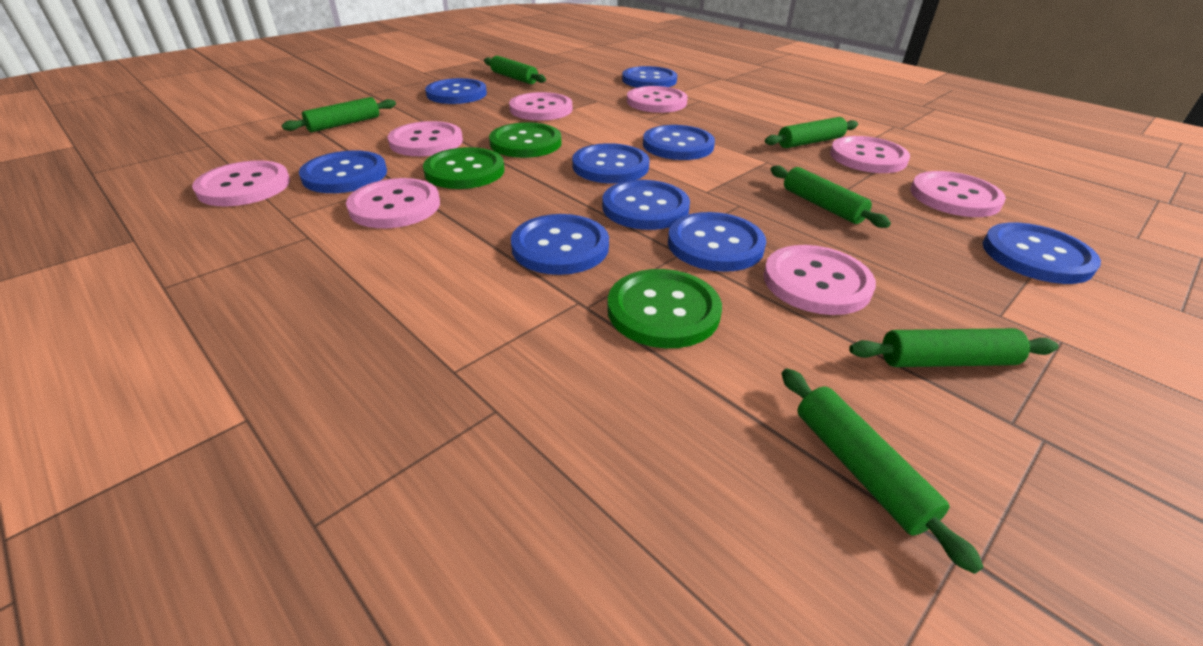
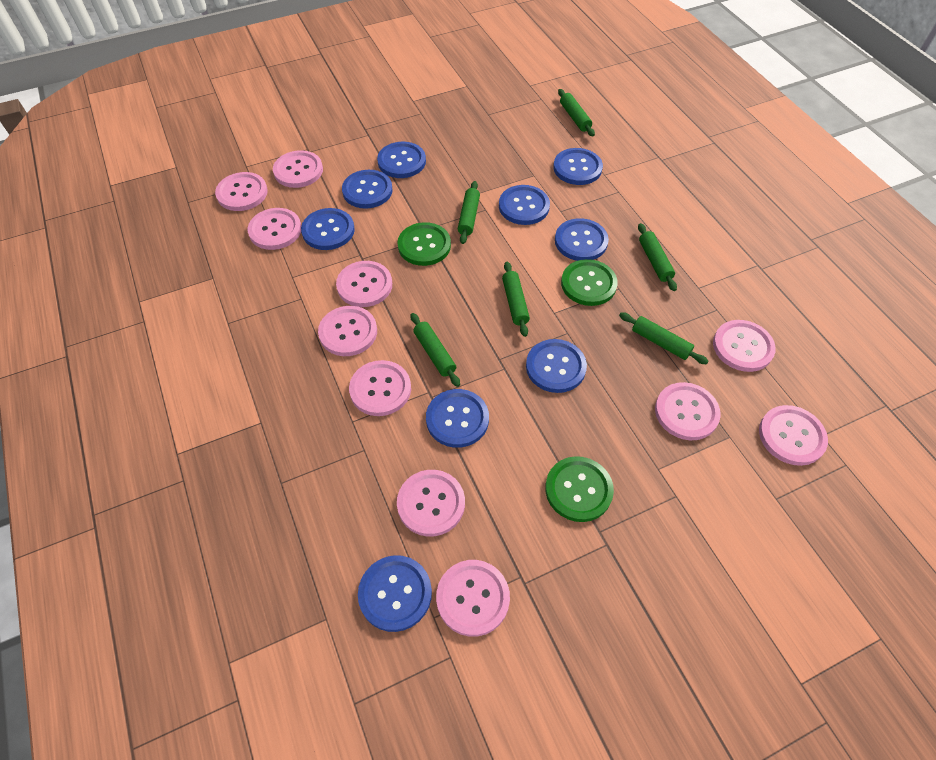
pink button: [192,160,290,206] [346,178,440,228] [387,121,463,156] [509,92,572,121] [627,86,688,113] [763,245,876,315] [830,136,910,173] [911,171,1006,217] = 8 -> [215,172,268,211] [248,208,301,250] [273,150,323,188] [318,306,377,356] [336,261,392,307] [349,360,411,416] [397,470,465,536] [436,560,510,637] [655,382,721,440] [713,320,776,372] [759,405,828,466] = 11

